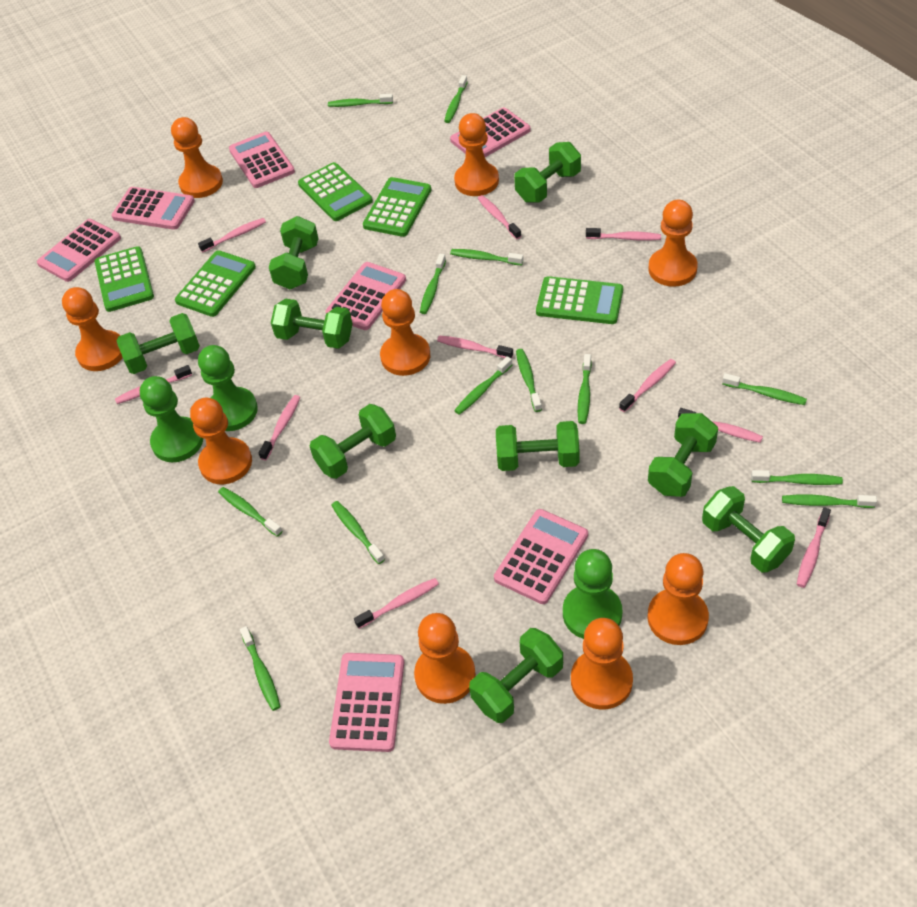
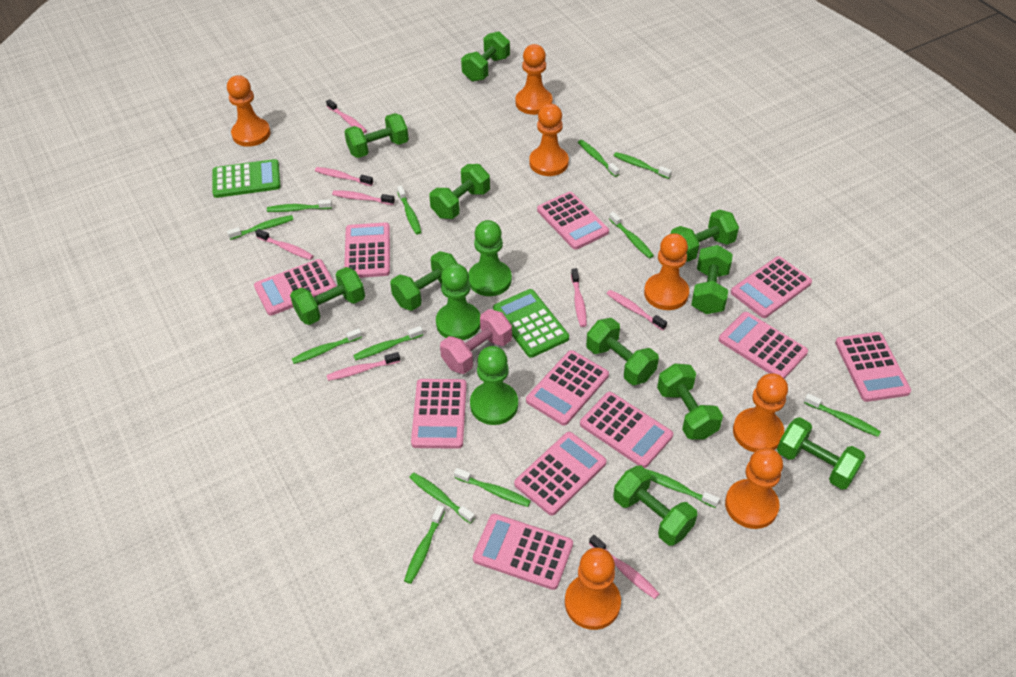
green calculator: [94,246,154,312] [175,250,256,317] [298,162,373,221] [363,177,431,237] [536,276,623,324] = 5 -> [212,159,281,198] [493,289,569,358] = 2
green dumbbell: [116,313,200,374] [269,216,319,289] [271,298,353,349] [310,404,396,479] [469,628,563,723] [496,421,580,471] [514,142,581,203] [648,413,718,497] [702,486,795,572] = 9 -> [290,267,365,325] [344,113,409,158] [390,251,458,311] [429,164,490,219] [461,31,510,82] [586,318,659,385] [613,465,697,546] [657,363,723,440] [671,210,739,262] [691,245,733,314] [777,417,866,489] = 11
orange pawn: [62,287,123,371] [171,117,223,198] [190,398,252,484] [380,289,430,376] [414,613,476,704] [454,113,499,196] [571,618,633,710] [648,200,698,287] [648,553,709,645] = 9 -> [227,75,271,147] [515,44,552,115] [529,104,569,176] [565,548,621,630] [644,233,689,310] [725,448,783,529] [733,373,788,452] = 7
pink calculator: [37,219,121,282] [112,187,195,230] [229,132,295,188] [326,262,406,330] [329,653,405,752] [450,107,531,157] [494,509,588,604] = 7 -> [254,259,336,316] [344,222,390,278] [411,379,467,449] [473,514,573,590] [514,432,607,515] [526,350,609,426] [537,192,609,250] [580,392,673,468] [719,312,808,379] [731,256,812,318] [835,332,911,402] = 11
pink dumbbell: none = 0 -> [440,309,512,374] = 1
pink toothbrush: [115,365,192,404] [198,218,266,253] [259,395,301,460] [354,578,439,629] [437,336,513,359] [478,195,521,239] [586,228,661,241] [619,359,676,412] [678,408,763,443] [797,507,831,588] = 10 -> [255,229,314,260] [315,167,373,186] [326,99,367,134] [327,352,400,381] [332,190,395,205] [571,268,587,327] [589,535,660,599] [607,290,667,330] = 8

